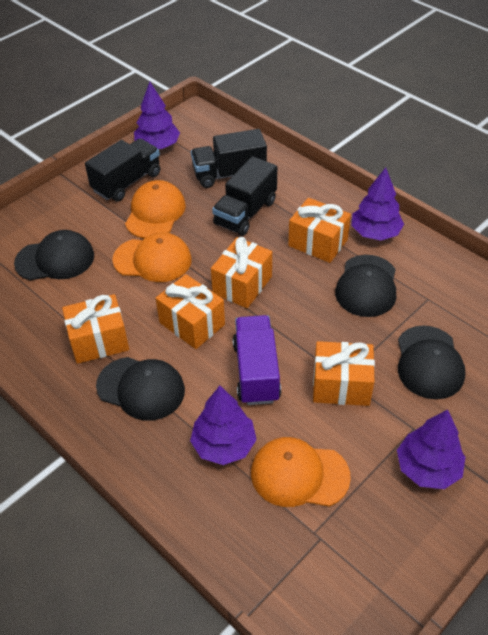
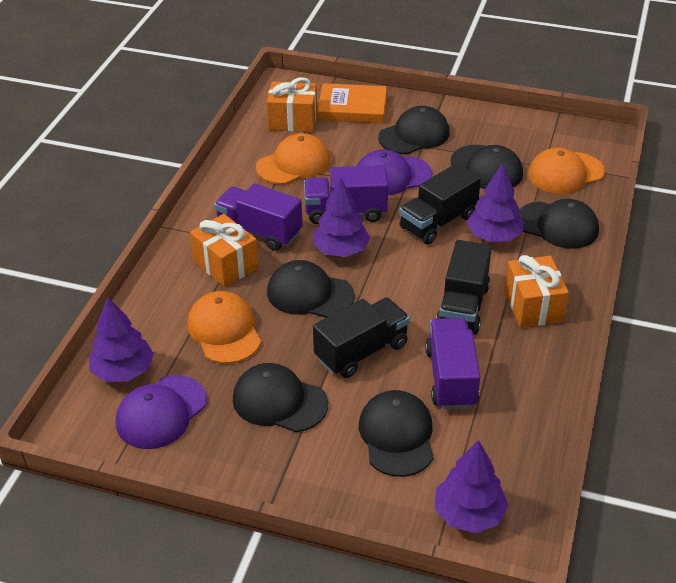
black cap: [14,230,94,280] [96,357,185,421] [335,255,396,317] [398,326,465,399] = 4 -> [233,363,328,432] [267,260,355,318] [359,390,433,477] [378,106,450,154] [451,145,523,189] [518,199,599,249] = 6
orange book: none = 0 -> [317,83,387,123] = 1
orange gift: [62,294,129,364] [156,274,225,349] [211,237,272,308] [288,198,351,263] [313,341,375,406] = 5 -> [190,214,259,287] [267,77,317,132] [504,255,569,328] = 3
purple cap: none = 0 -> [116,375,207,449] [357,149,432,195] = 2
purple truck: [232,315,281,405] = 1 -> [214,184,303,251] [304,165,388,224] [425,318,480,409] = 3

